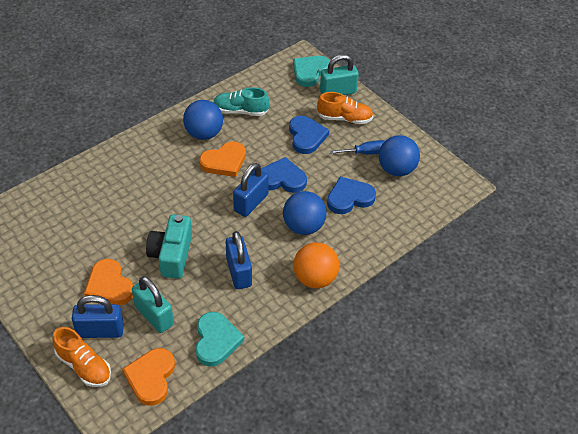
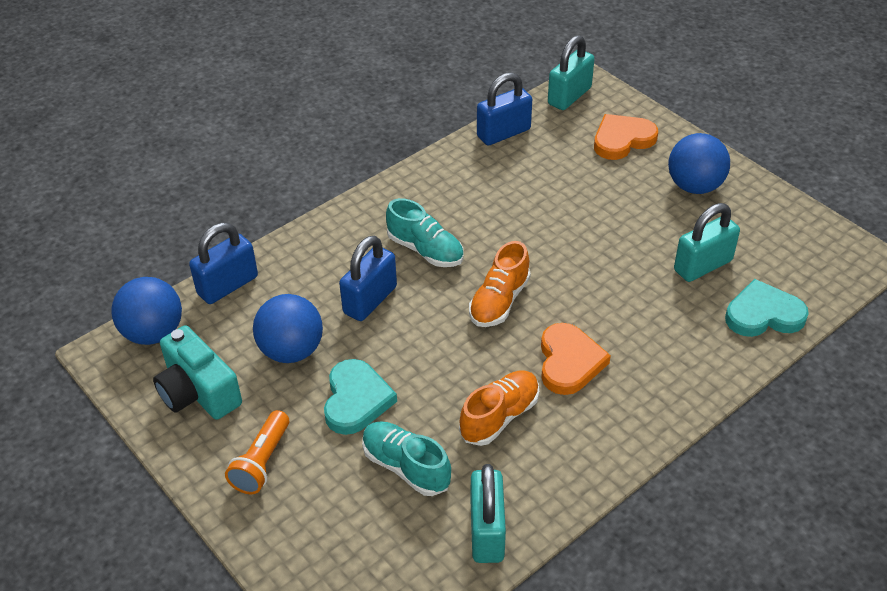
blue heart: [261,157,307,193] [289,116,329,154] [327,177,376,214] = 3 -> none = 0
blue screwdriver: [329,140,385,155] = 1 -> none = 0
orange ball: [293,242,339,288] = 1 -> none = 0
orange flashlight: none = 0 -> [225,410,289,494] = 1
orange heart: [84,259,133,305] [122,348,175,406] [199,141,246,177] = 3 -> [541,323,611,395] [594,114,658,160] = 2
turquoise padlock: [132,276,174,333] [320,54,359,95] = 2 -> [471,464,506,563] [548,35,594,110] [674,203,740,282] = 3
turquoise shoe: [213,87,269,116] = 1 -> [362,421,451,496] [386,198,464,267] = 2

